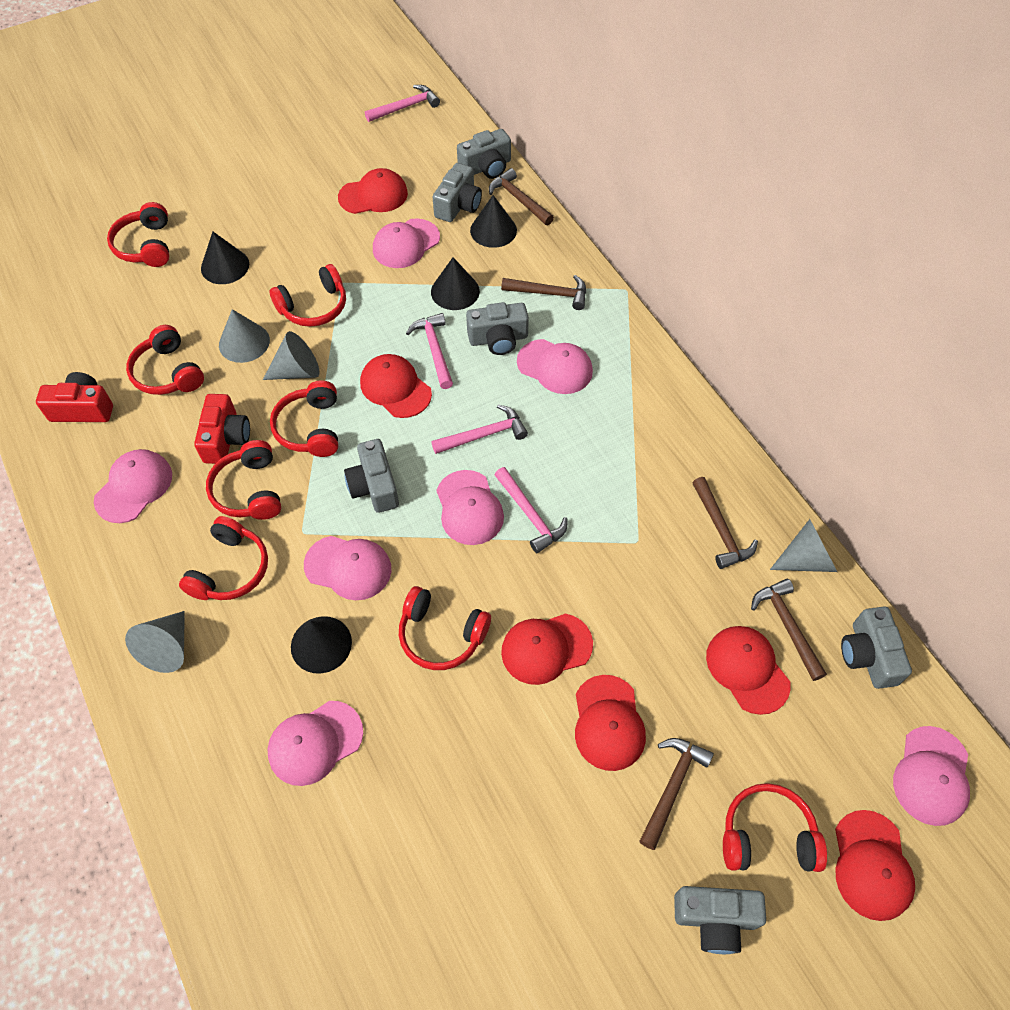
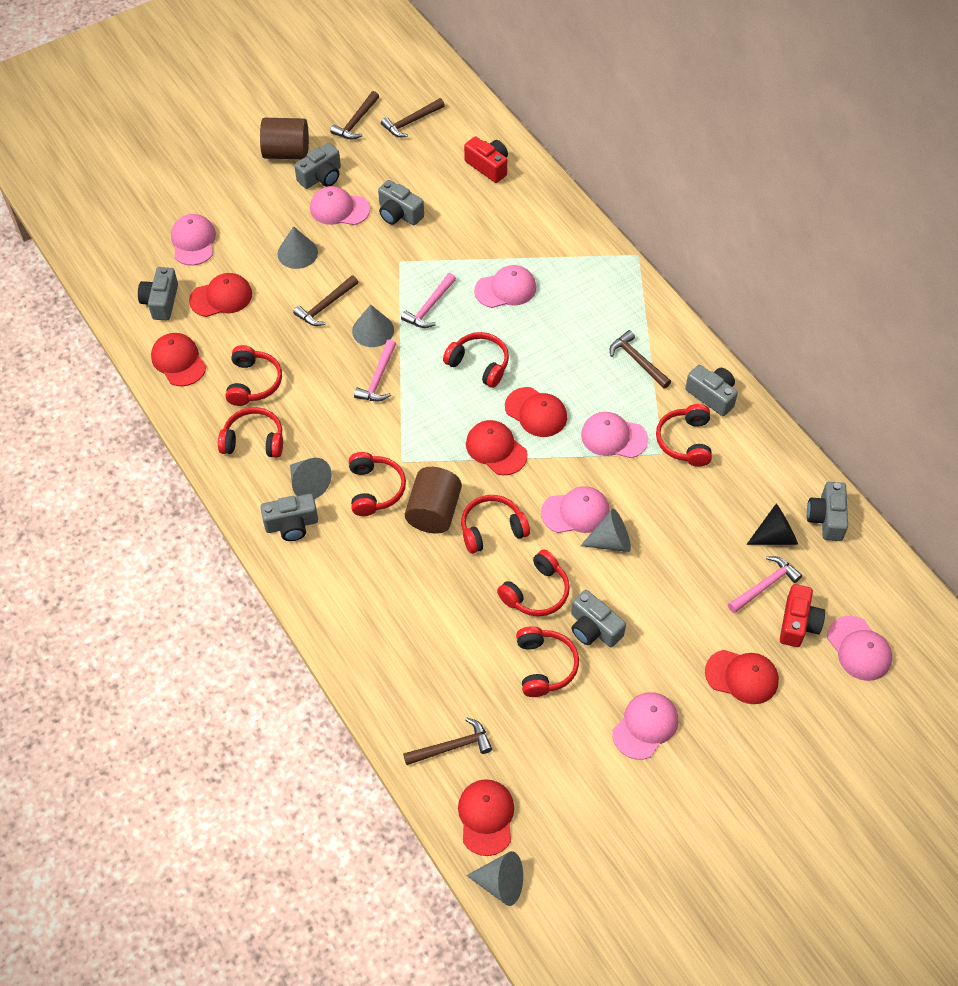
black cone: [201,232,249,284] [291,616,352,674] [431,257,480,310] [470,195,517,248] = 4 -> [747,504,798,545] = 1
brown cylinder: none = 0 -> [260,118,309,159] [405,467,462,534] = 2
grey camera: [344,439,399,513] [433,163,482,222] [457,129,511,179] [466,302,529,355] [674,886,766,954] [841,606,912,689] = 6 -> [138,267,178,320] [260,494,318,541] [294,143,341,189] [378,180,424,225] [571,590,626,647] [685,365,738,416] [807,482,848,541] = 7
grey cone: [125,611,185,673] [219,309,270,363] [263,331,320,380] [770,519,837,572] = 4 -> [277,226,318,269] [290,458,332,499] [352,305,394,347] [466,851,523,906] [580,509,631,552] = 5
pink hammer: [365,85,440,122] [406,313,453,389] [431,405,528,454] [495,467,567,553] = 4 -> [354,339,396,401] [401,273,456,328] [728,556,802,613] = 3

